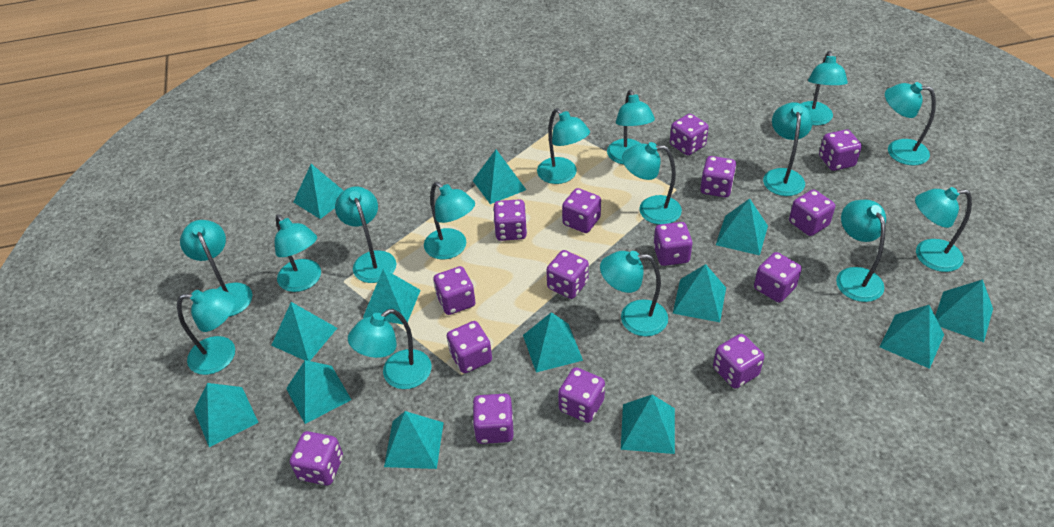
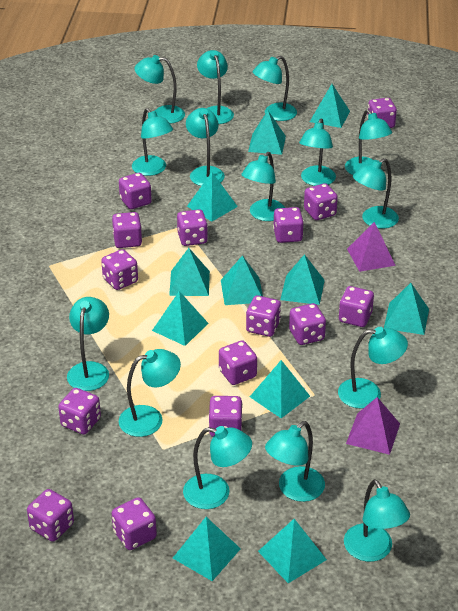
purple pyramid: none = 0 -> [346,397,400,455] [347,222,396,272] = 2
turquoise pyramid: [194,383,259,447] [271,302,337,361] [286,360,351,424] [293,164,344,219] [363,269,421,324] [384,411,444,469] [472,150,526,204] [523,312,583,372] [621,395,675,454] [673,264,726,322] [716,198,768,255] [880,305,944,369] [935,279,993,342] = 13 -> [152,291,209,346] [169,248,210,296] [173,517,241,581] [187,172,238,222] [221,255,263,305] [248,111,286,155] [250,360,310,418] [258,519,327,583] [280,254,325,305] [310,84,350,128] [384,283,429,335] = 11

